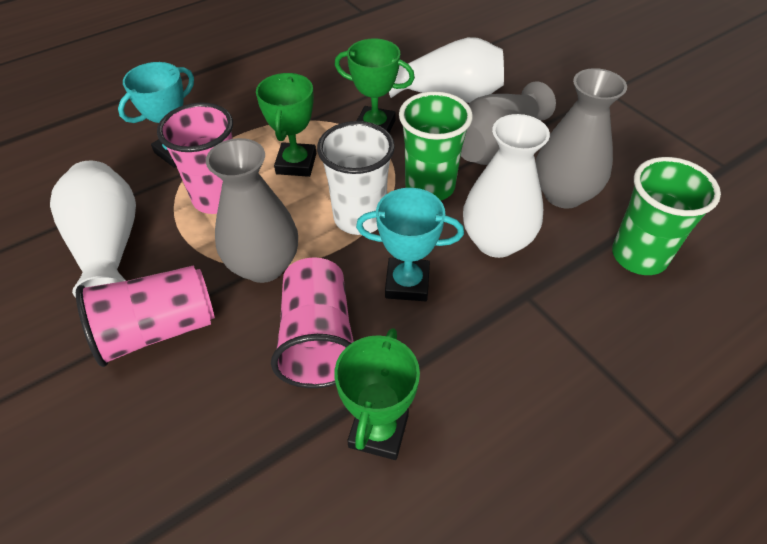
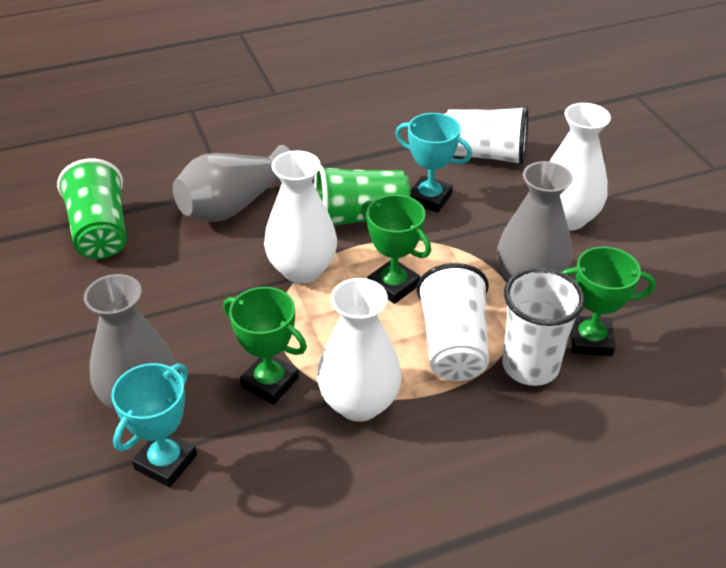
pink cup: [76,265,215,367] [157,103,233,214] [271,257,354,388] = 3 -> none = 0
white cup: [317,121,395,235] = 1 -> [417,263,489,381] [444,105,528,166] [503,268,585,386] = 3

